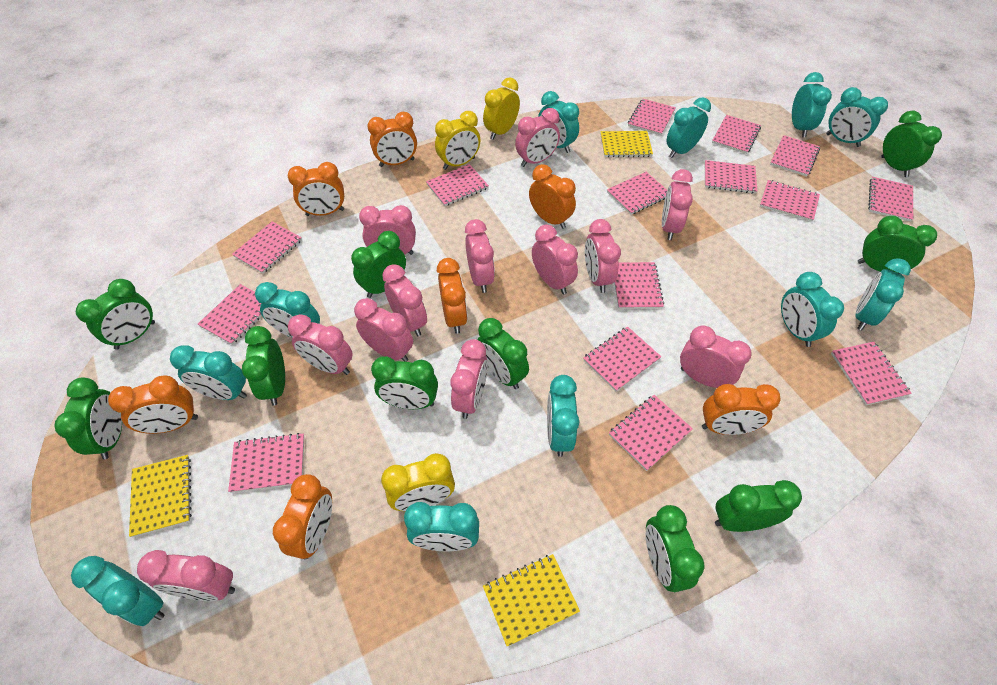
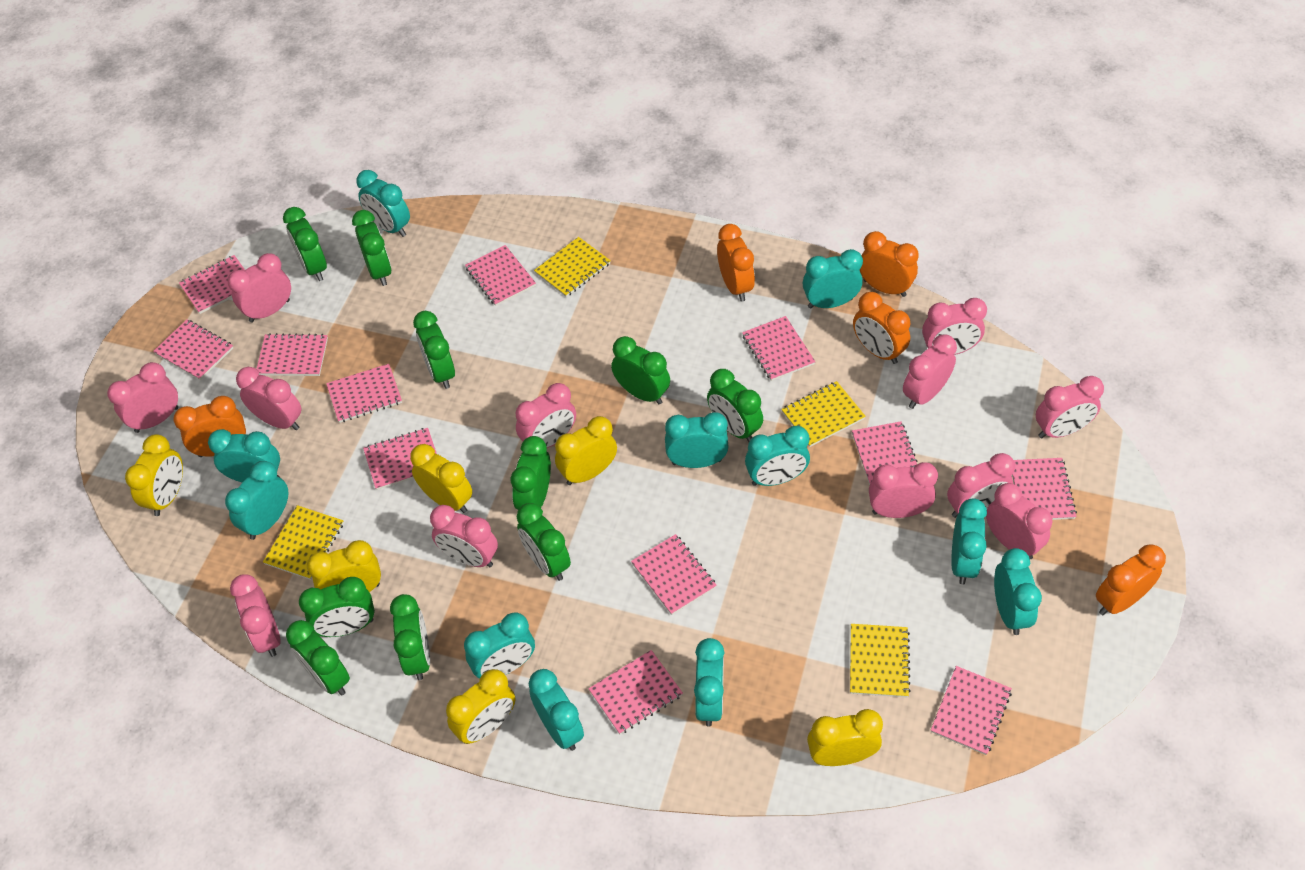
orange clock: [108,375,198,434] [273,474,332,559] [288,162,344,216] [368,112,417,167] [437,258,468,334] [529,164,576,229] [702,384,781,435] = 7 -> [173,396,246,457] [717,224,755,302] [853,292,911,364] [860,231,919,297] [1096,544,1166,615] = 5
pink notebook: [198,284,262,345] [228,433,304,493] [232,221,302,274] [426,164,489,206] [583,326,661,392] [607,172,667,215] [609,395,693,471] [614,262,664,309] [628,99,676,135] [705,160,757,194] [712,115,761,154] [760,180,820,222] [770,135,820,177] [831,342,912,405] [868,177,913,222] = 15 -> [153,320,233,380] [179,255,245,314] [257,333,328,376] [326,364,402,423] [363,428,437,490] [465,245,536,306] [589,650,683,734] [631,534,717,615] [742,316,816,381] [852,421,917,485] [931,666,1012,755] [1012,458,1077,520] = 12
yellow clock: [381,453,455,511] [435,111,480,170] [483,77,520,140] = 3 -> [125,434,183,516] [307,540,381,592] [410,444,472,513] [446,669,516,744] [555,416,617,485] [807,709,883,766] = 6
yellow notebook: [129,455,192,538] [483,554,580,647] [600,131,653,158] = 3 -> [263,505,344,580] [534,237,611,297] [781,381,866,447] [850,624,911,697] = 4

